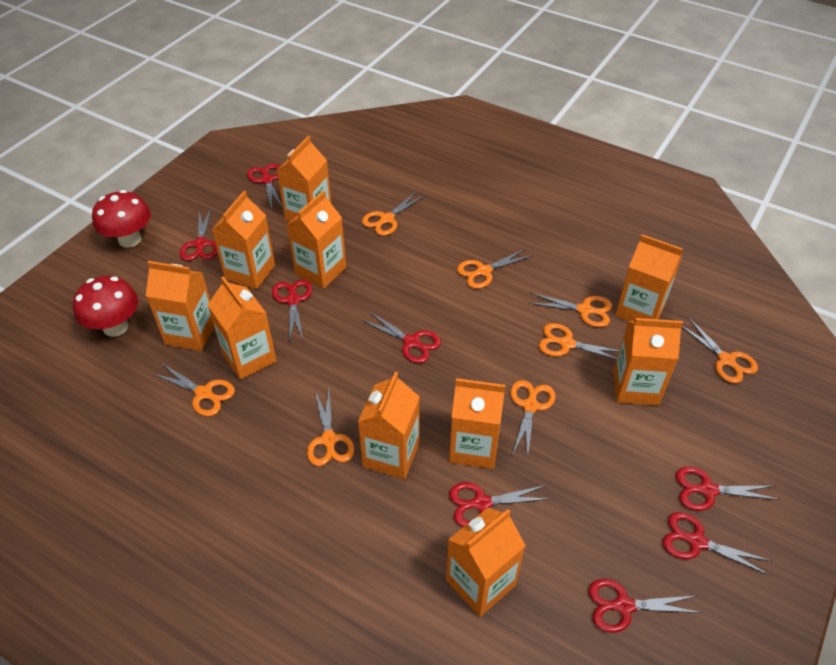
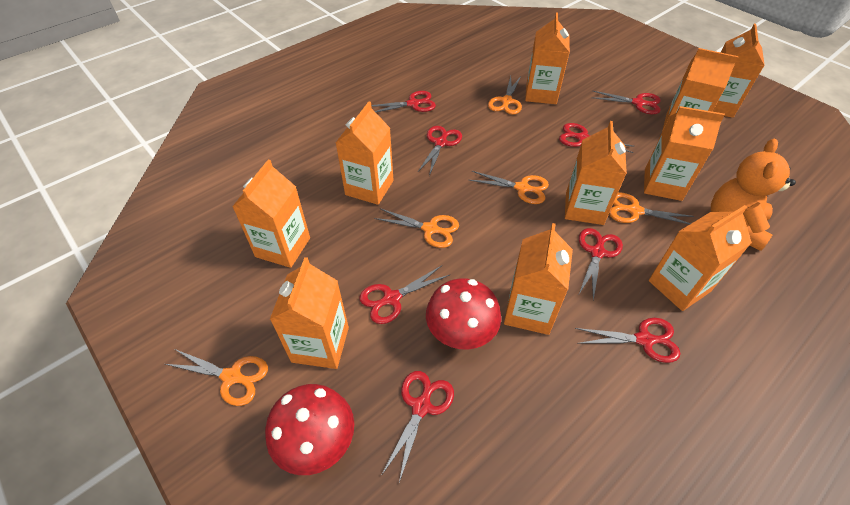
orange scissors: [152,363,235,417] [307,389,355,466] [362,191,425,236] [457,248,533,289] [510,380,556,459] [528,293,612,327] [539,323,619,360] [682,318,758,384] = 8 -> [165,349,268,406] [375,208,459,248] [469,171,549,204] [488,76,522,115] [609,192,694,225] = 5
orange teddy bear: none = 0 -> [711,139,796,251] = 1

